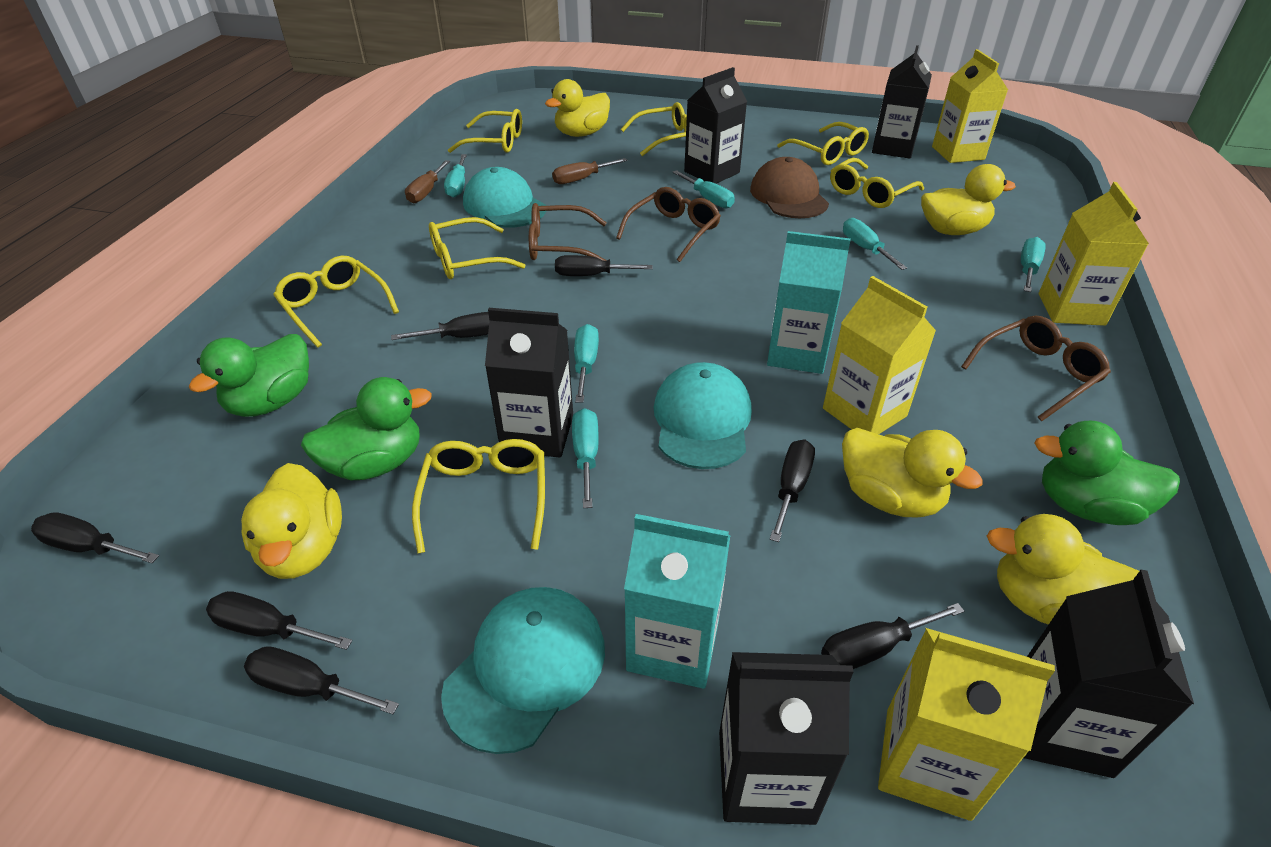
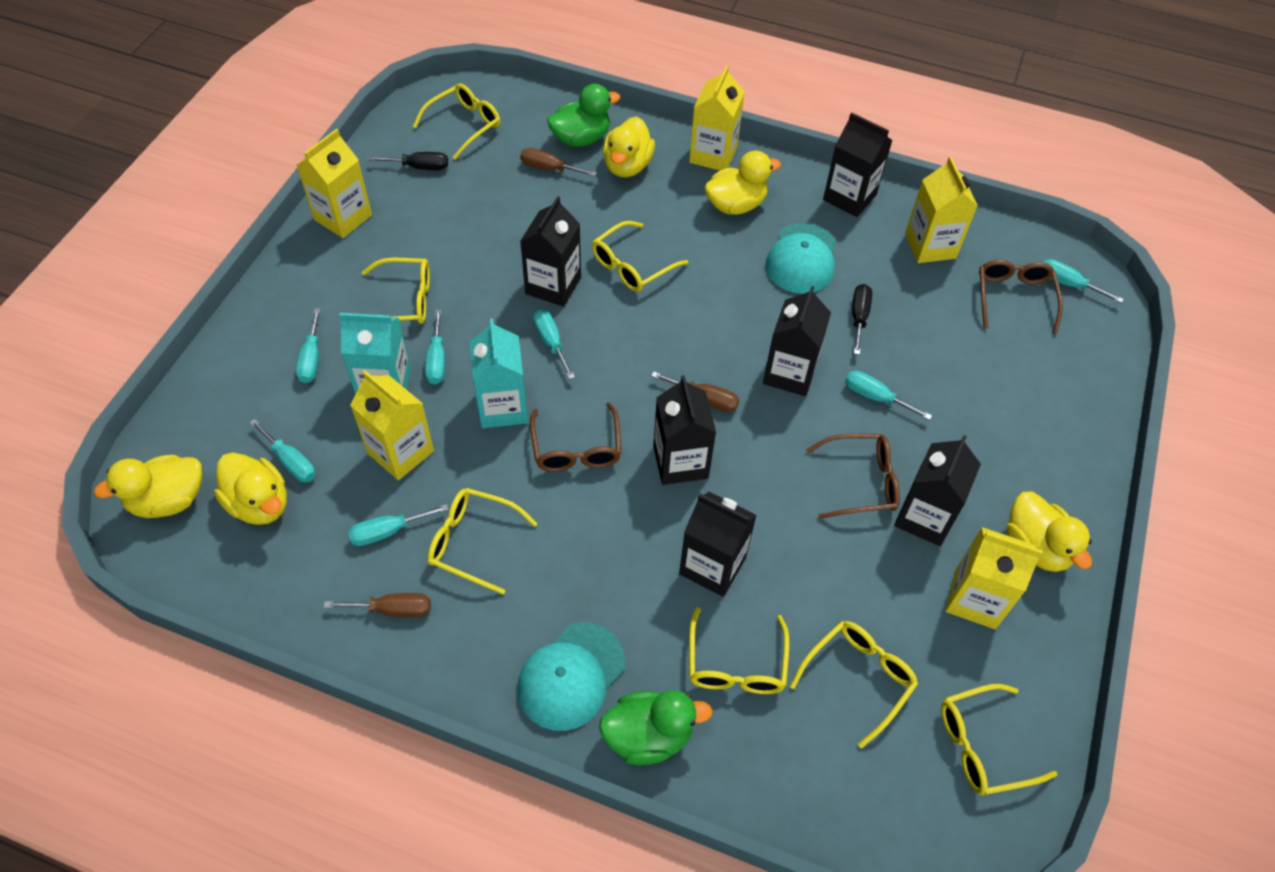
black carton: [485,308,573,458] [684,67,747,184] [719,652,854,825] [872,45,932,158] [1024,570,1194,778] = 5 -> [520,196,581,307] [653,375,716,485] [679,492,757,597] [763,286,831,396] [823,112,893,217] [894,435,981,546] = 6
black screwdriver: [31,512,159,563] [206,591,353,650] [244,646,399,714] [391,312,490,340] [555,255,653,276] [770,440,815,542] [821,603,964,669] = 7 -> [368,152,448,170] [852,284,872,355] = 2
brown cap: [750,157,829,218] = 1 -> none = 0
brown screwdriver: [405,160,450,203] [552,158,628,184] = 2 -> [324,593,431,617] [520,148,597,177] [651,372,739,412] = 3
green duck: [189,334,309,417] [301,377,432,480] [1035,421,1180,525] = 3 -> [547,84,620,147] [599,690,713,765] = 2
turquoise cap: [441,587,605,754] [463,167,546,228] [653,362,752,469] = 3 -> [517,623,625,731] [765,223,836,294] = 2
turquoise screwdriver: [444,154,467,197] [572,408,599,508] [574,324,599,403] [672,170,735,208] [843,218,907,270] [1021,237,1046,292] = 6 -> [249,419,316,482] [296,308,321,383] [348,504,449,546] [425,310,445,384] [533,309,575,379] [845,371,932,420] [1044,259,1124,303] = 7
yellow carton: [823,276,936,434] [878,628,1055,821] [932,49,1008,163] [1039,182,1149,326] = 4 -> [297,129,372,238] [350,370,434,480] [689,65,745,171] [905,157,978,263] [945,527,1043,629] = 5

